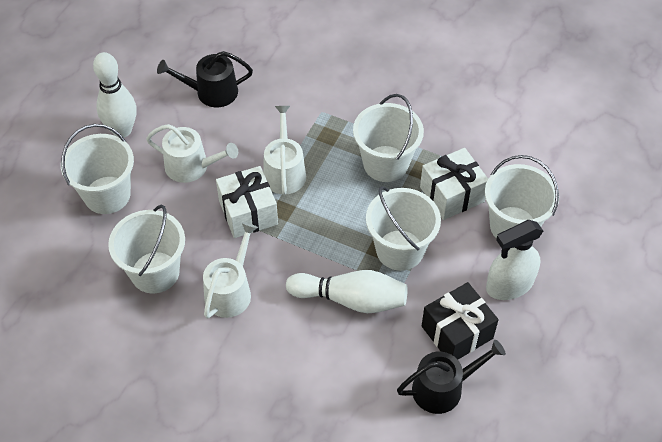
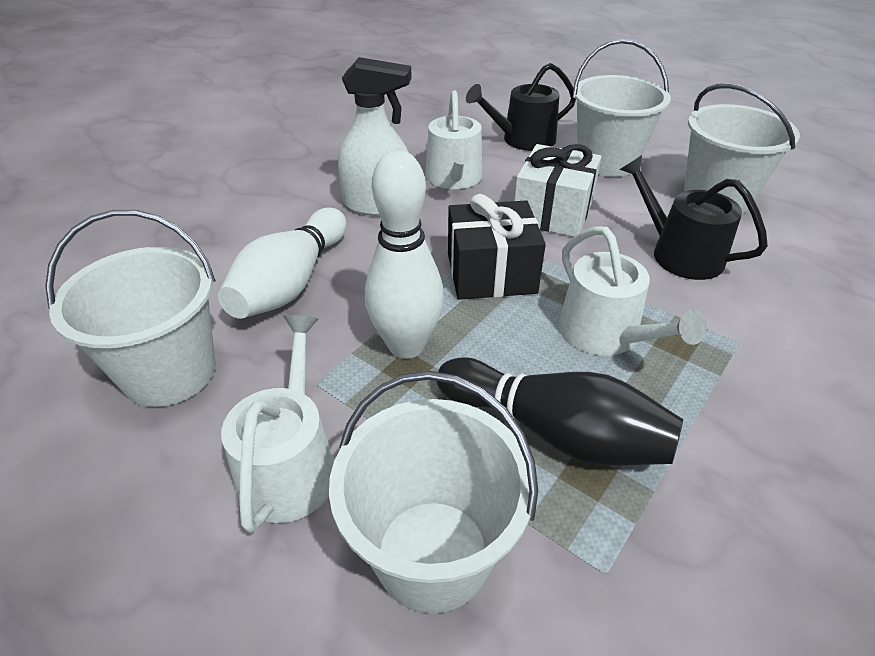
black bowling pin: none = 0 -> [437,357,683,466] = 1
white bucket: [61,124,134,214] [108,205,185,293] [353,94,424,182] [366,186,441,271] [485,155,559,239] = 5 -> [45,210,216,407] [329,371,538,614] [573,39,671,177] [684,83,800,213] = 4
white gift: [216,166,278,238] [420,148,488,220] = 2 -> [514,144,602,237] = 1

